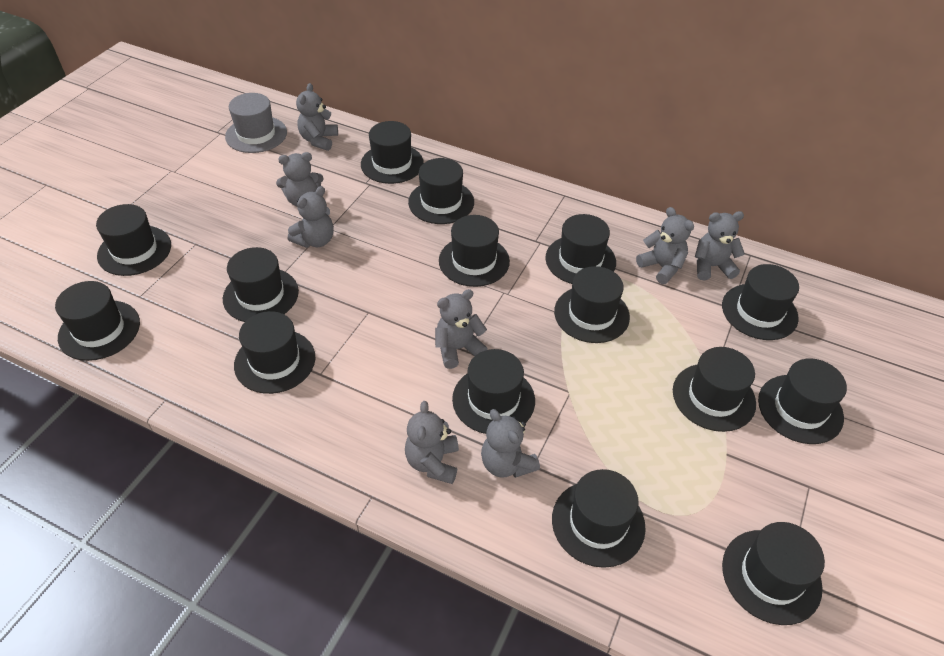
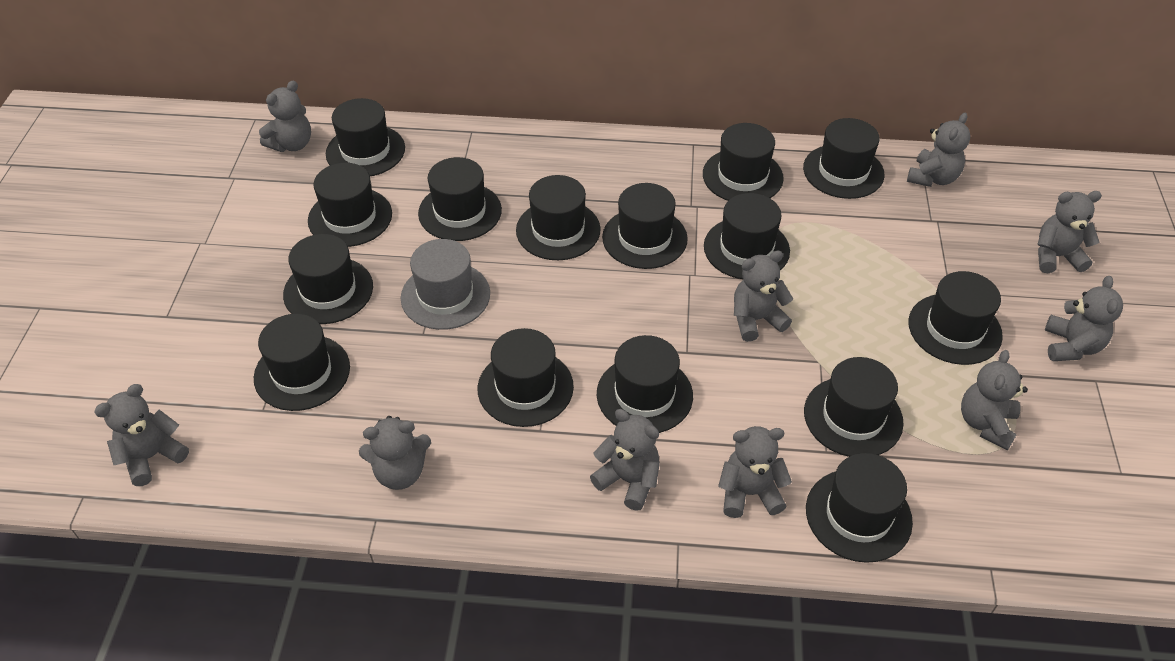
grey teddy bear: [276,152,323,206] [288,186,334,248] [296,83,338,151] [405,401,459,484] [435,289,488,369] [481,409,540,478] [636,207,694,284] [695,211,745,281] = 8 -> [94,384,189,486] [259,81,311,152] [359,416,431,490] [590,409,660,511] [718,426,792,518] [734,250,793,342] [907,113,970,187] [961,350,1028,451] [1037,191,1102,273] [1045,276,1123,361] = 10

